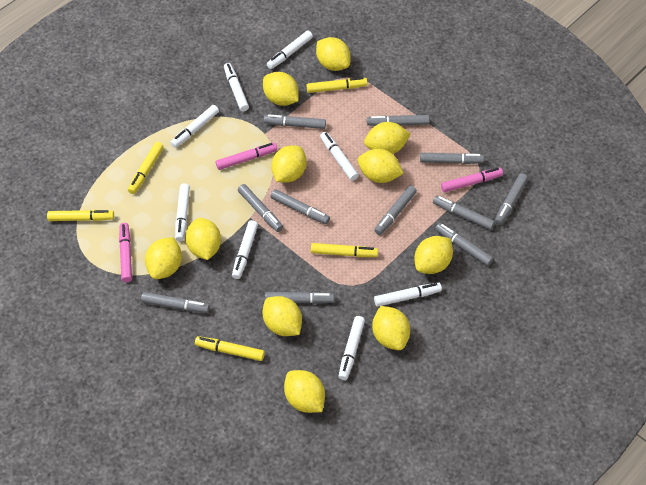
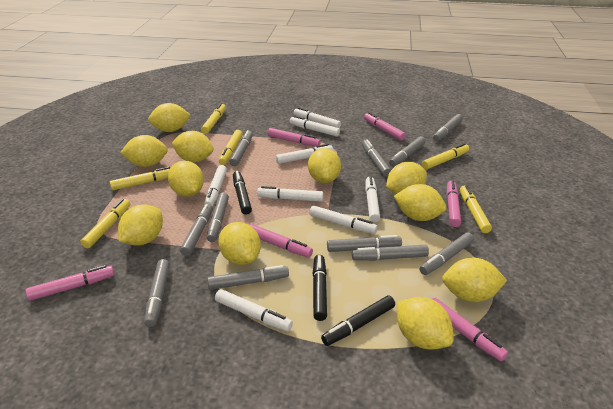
black marker: none = 0 -> [233,171,252,215] [313,255,327,321] [321,295,395,346] = 3
pink marker: [119,223,132,282] [216,143,277,170] [441,168,503,192] = 3 -> [25,265,114,301] [249,224,313,258] [267,128,321,147] [364,112,406,140] [432,298,508,361] [447,180,461,227] = 6
yellow marker: [47,210,114,221] [128,142,164,194] [195,336,265,361] [307,77,368,93] [311,243,378,257] = 5 -> [80,199,130,248] [110,167,170,190] [201,103,226,134] [219,130,243,165] [422,143,469,169] [460,185,492,233] = 6

